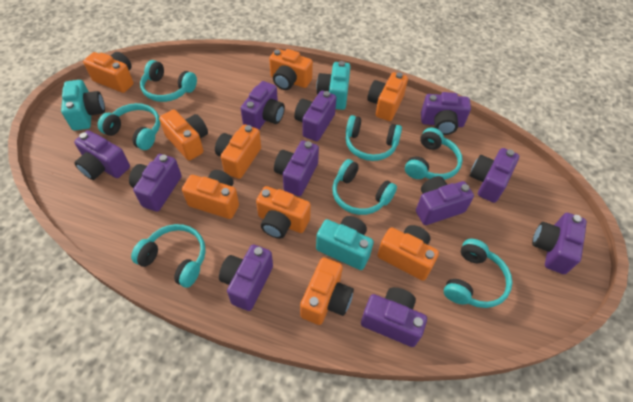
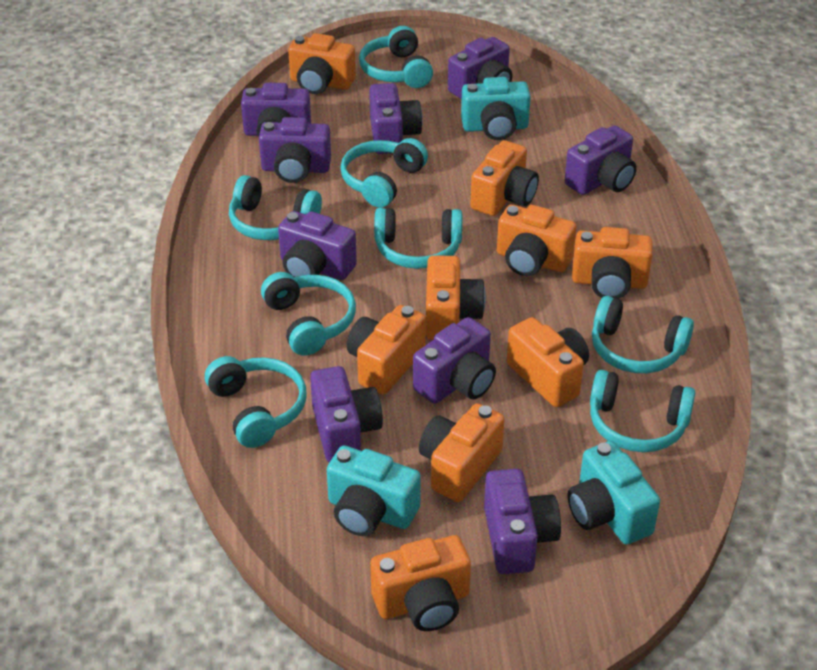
purple camera: [74,130,130,180] [129,154,182,212] [219,245,273,311] [240,81,285,129] [274,140,319,196] [294,91,337,141] [361,287,427,347] [416,176,474,225] [421,92,471,135] [470,148,519,203] [532,213,587,274] = 11 -> [241,83,311,137] [259,117,331,183] [278,211,357,280] [310,366,383,463] [369,83,422,154] [413,317,496,404] [448,37,513,99] [484,469,561,574] [565,125,637,195] = 9
turquoise headphones: [98,103,160,150] [131,224,206,288] [140,60,197,102] [332,159,397,215] [345,115,402,161] [405,128,463,180] [444,239,513,308] = 7 -> [205,356,307,448] [229,175,322,240] [261,272,356,356] [340,138,428,208] [359,26,433,88] [374,208,462,269] [590,370,695,452] [592,296,694,373] = 8

